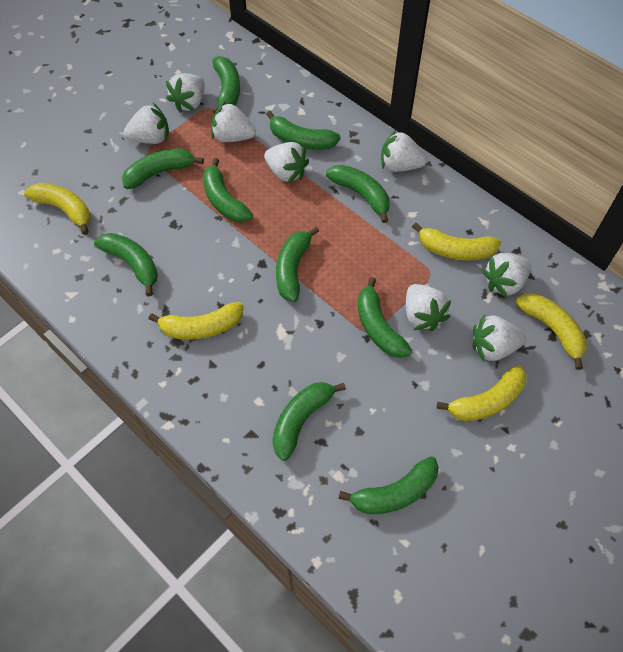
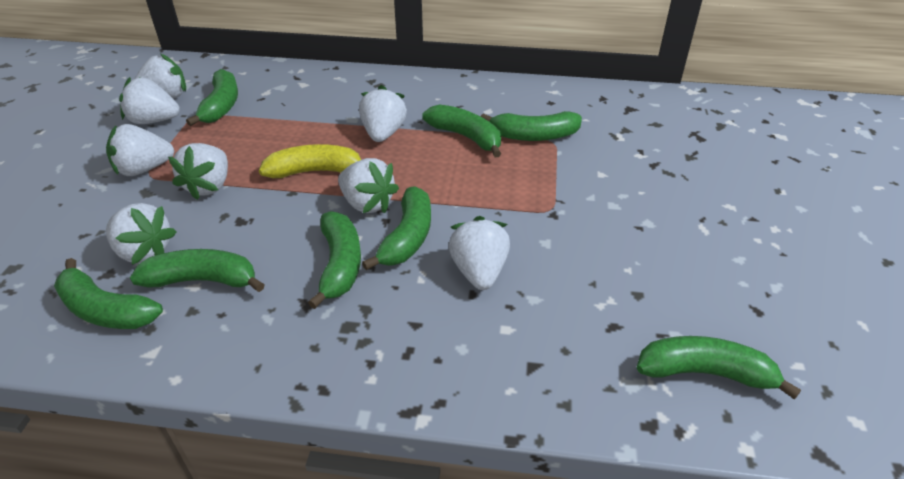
green banana: [94,233,158,296] [122,148,204,189] [203,158,253,222] [213,56,240,113] [266,111,341,150] [272,382,346,461] [276,227,319,302] [326,165,390,223] [339,456,439,514] [358,277,412,358] = 10 -> [54,258,163,329] [130,249,265,292] [186,69,238,126] [308,211,361,309] [362,186,431,270] [422,105,501,157] [481,111,582,141] [637,336,801,400] = 8
yellow banana: [24,183,91,235] [149,302,243,340] [412,223,501,260] [437,365,527,421] [516,293,587,370] = 5 -> [259,144,361,178] = 1

